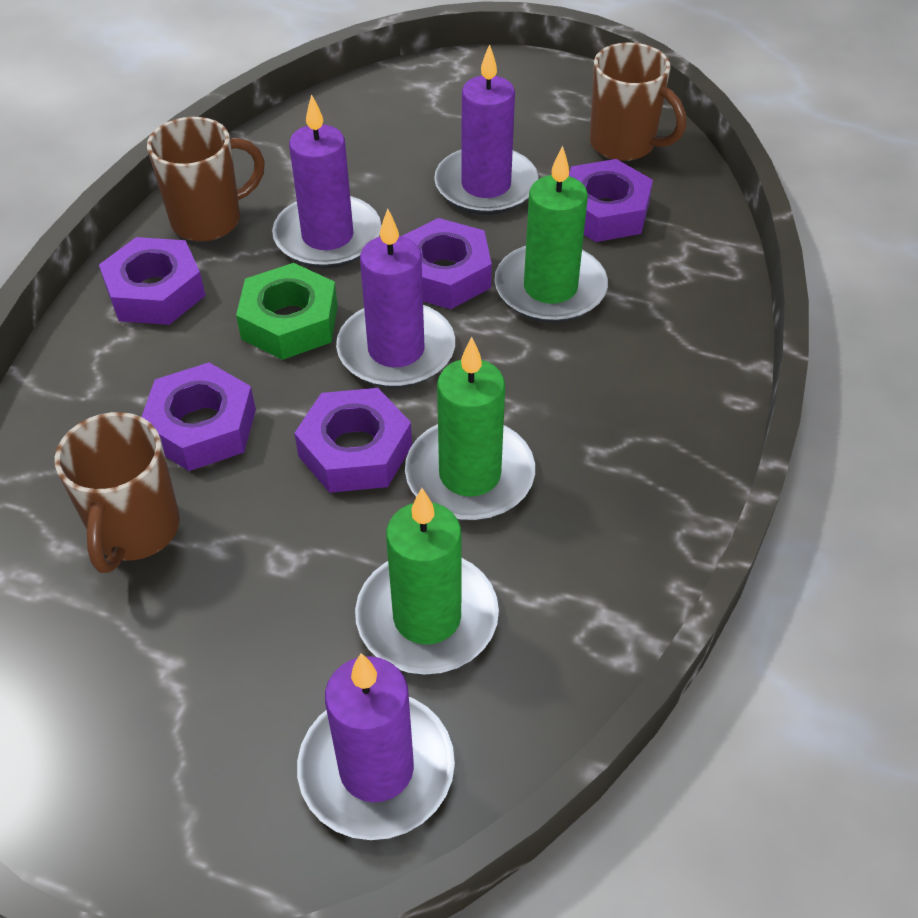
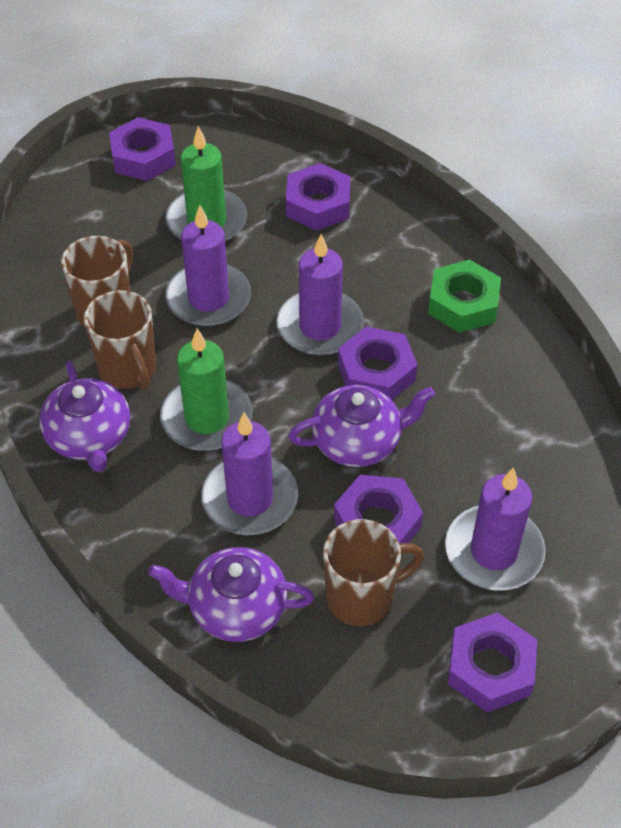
green candle: [355,488,499,675] [405,337,535,520] [494,146,608,323] = 3 -> [160,329,253,451] [165,126,247,242] = 2
purple teapot: none = 0 -> [39,361,130,472] [148,547,314,642] [289,385,435,467] = 3

